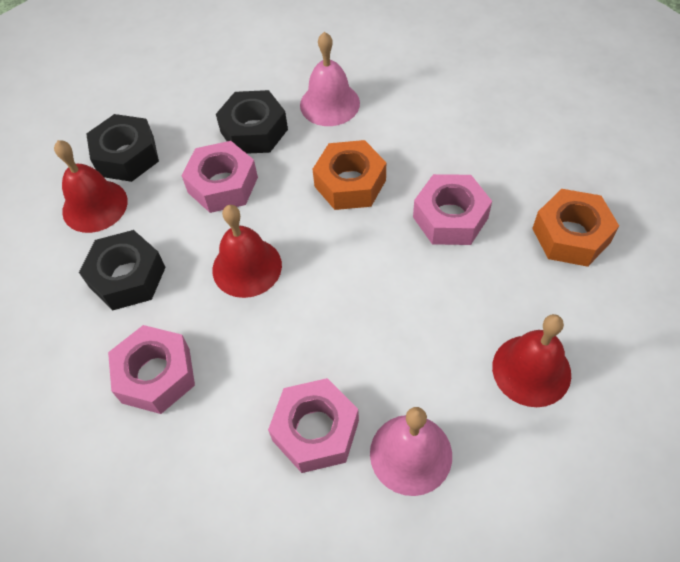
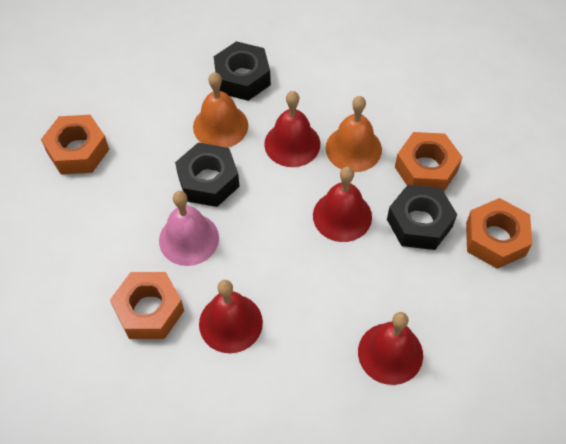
orange bell: none = 0 -> [193,72,248,148] [326,96,382,172] = 2
orange nut: [312,140,386,210] [532,189,619,267] = 2 -> [41,115,109,174] [110,272,184,339] [395,132,462,192] [466,198,532,269] = 4
pink bell: [300,32,360,126] [370,407,452,496] = 2 -> [159,191,219,266] = 1
pink nut: [108,325,195,414] [181,141,258,213] [268,378,359,473] [413,174,492,245] = 4 -> none = 0
red bell: [54,140,128,233] [213,205,282,298] [492,314,571,407] = 3 -> [199,280,263,353] [264,91,320,167] [313,167,372,242] [358,312,423,385] = 4

